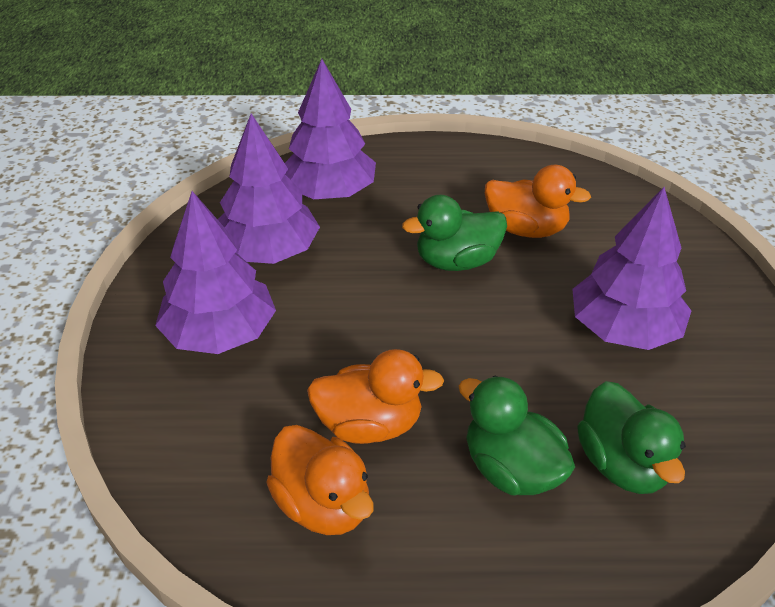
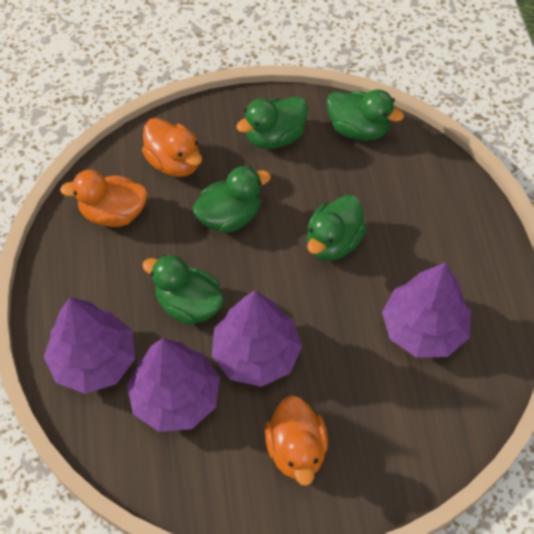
green duck: [402,195,507,271] [459,376,575,495] [577,381,686,494] = 3 -> [142,255,225,325] [193,166,271,233] [236,96,308,149] [307,195,367,261] [326,90,404,141] = 5

